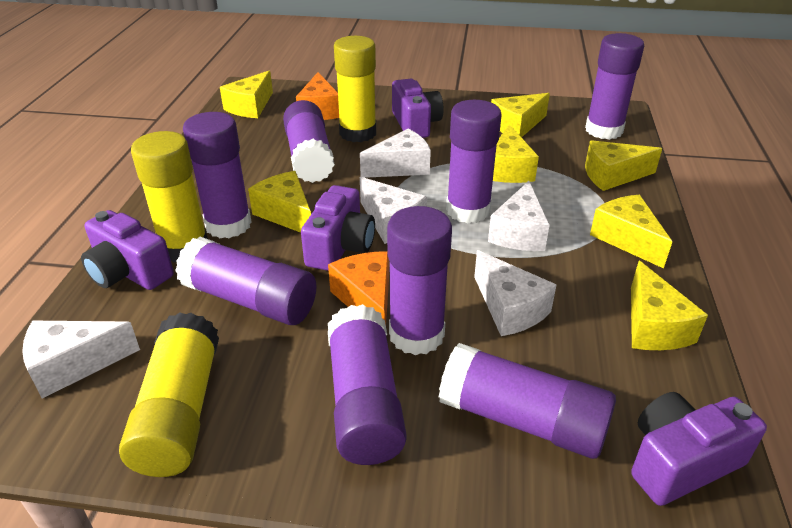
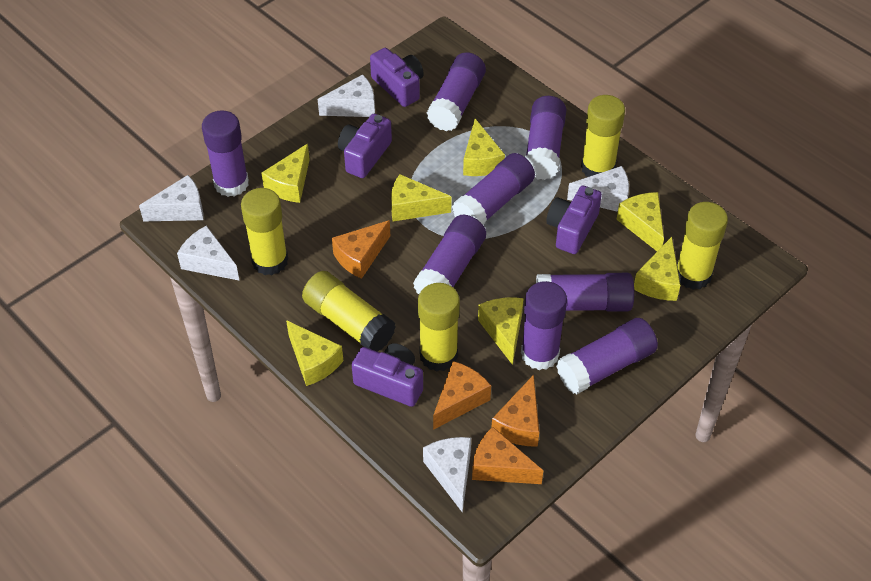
orange cheese: [296,72,339,120] [328,251,389,324] = 2 -> [332,220,390,279] [433,361,491,430] [472,427,543,484] [491,375,539,447] = 4
yellow glue stick: [119,312,219,477] [131,131,208,263] [334,36,376,142] = 3 -> [241,188,288,275] [302,271,396,352] [418,283,460,372] [581,95,625,177] [677,202,728,290] = 5

